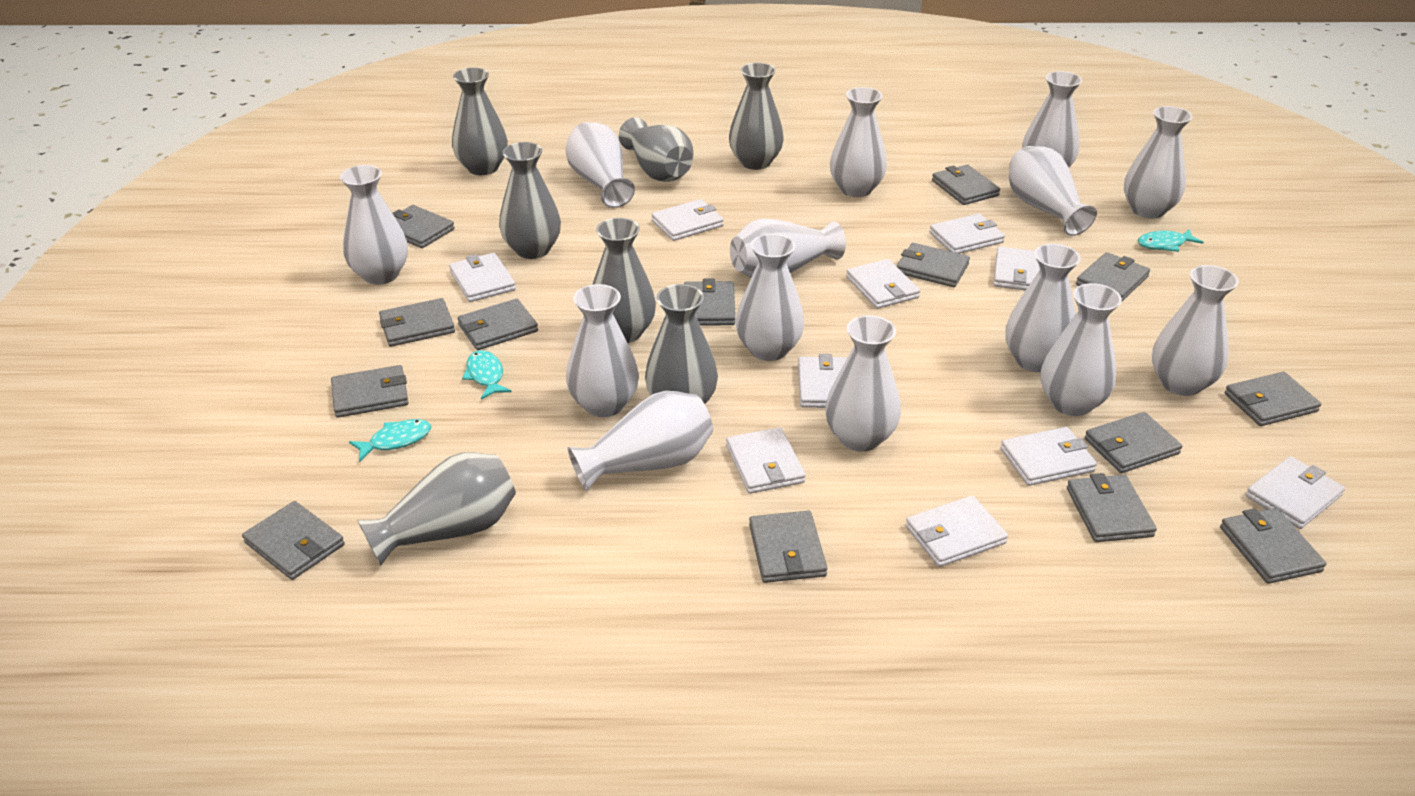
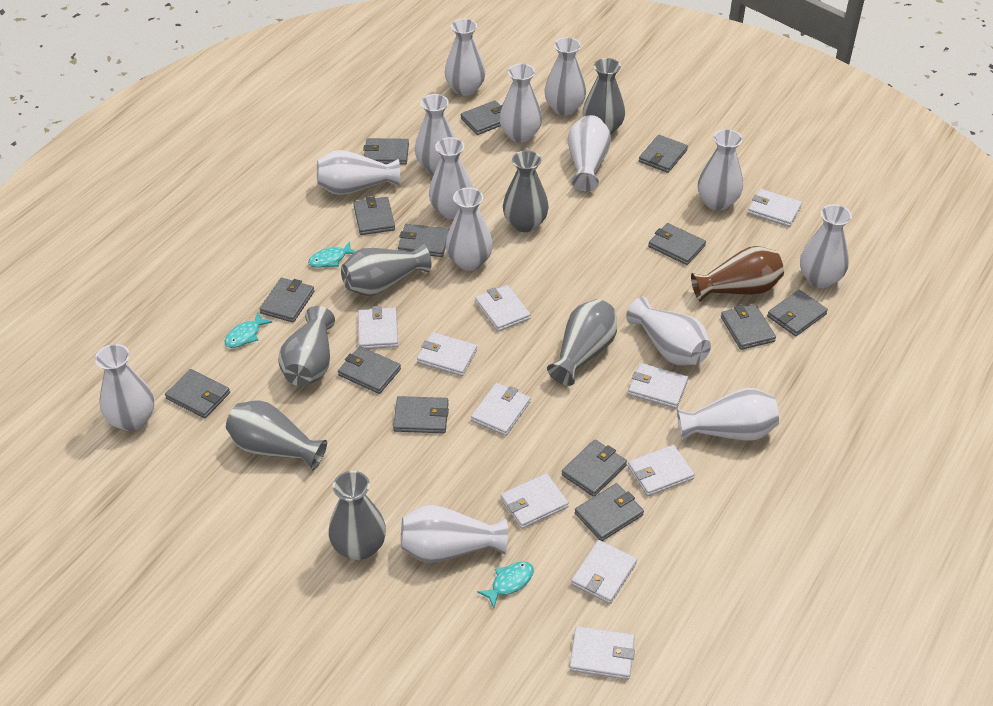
brown vase: none = 0 -> [691,246,784,302] = 1

